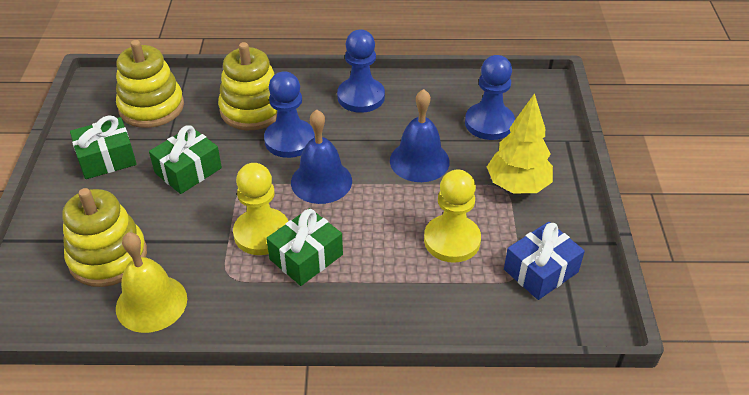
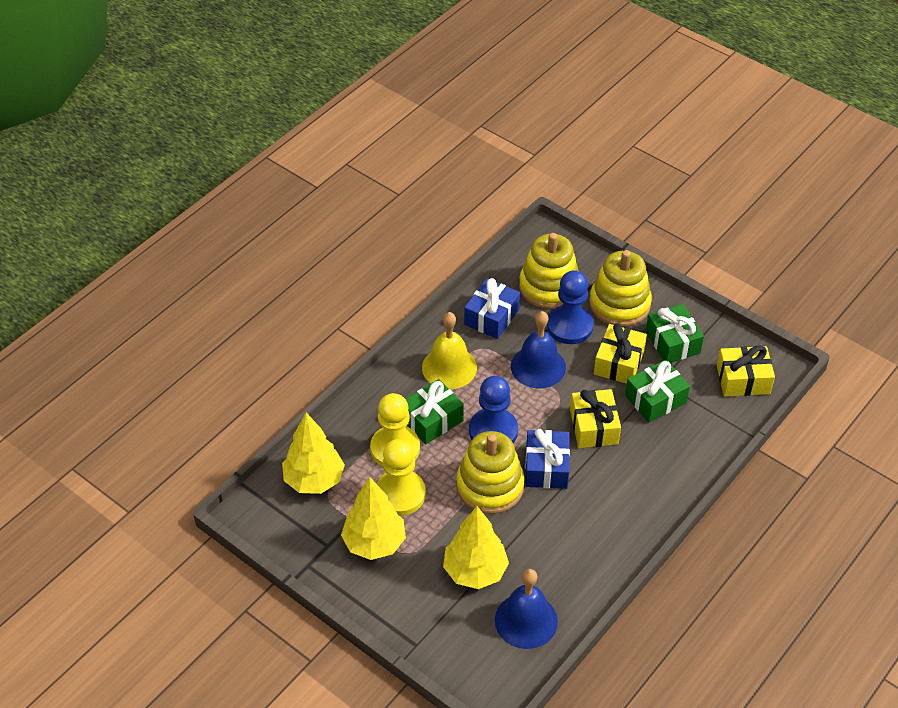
blue gift: [504,222,585,300] = 1 -> [464,278,520,339] [525,429,570,489] = 2
blue pawn: [264,71,315,158] [337,30,385,113] [465,55,515,140] = 3 -> [469,376,518,443] [547,270,594,344] = 2
yellow gift: none = 0 -> [570,389,621,448] [594,324,647,384] [717,345,775,397] = 3
yellow tree: [487,93,553,193] = 1 -> [282,413,345,494] [341,477,406,560] [443,506,509,589] = 3

